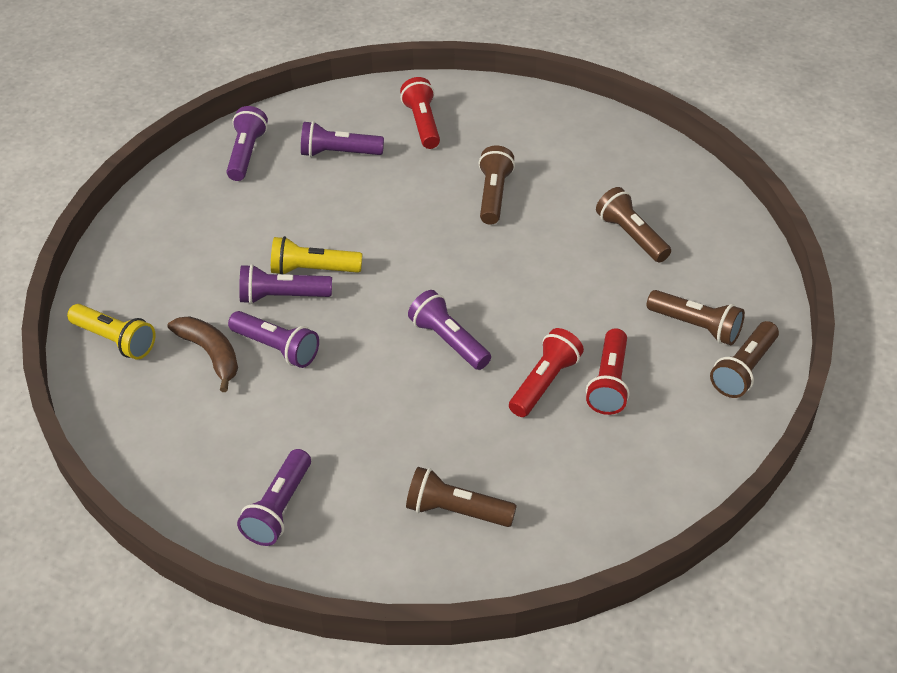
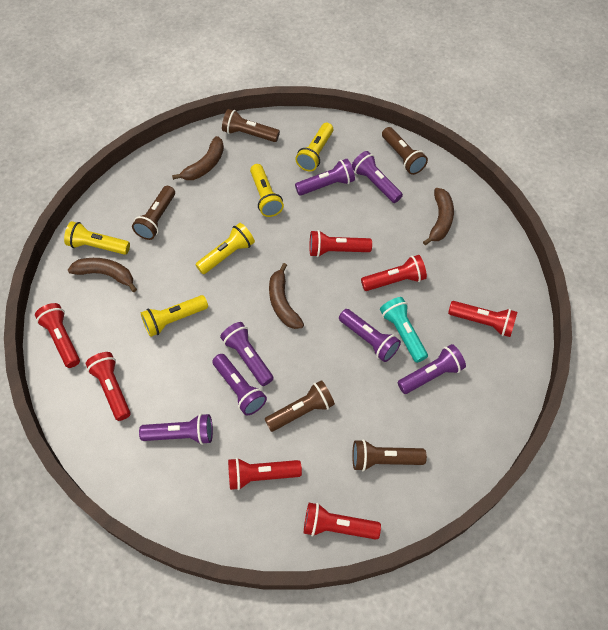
brown banana: [167,316,238,392] = 1 -> [68,258,137,292] [172,136,224,180] [269,263,304,329] [423,188,454,245] = 4
purple flashlight: [226,106,268,181] [228,311,319,368] [237,449,311,546] [239,264,332,304] [301,121,384,157] [408,290,491,370] = 6 -> [139,414,213,445] [212,354,267,416] [220,322,274,386] [295,158,355,196] [339,309,401,362] [352,151,403,203] [397,344,466,394] = 7
red flashlight: [400,77,440,149] [509,328,584,417] [586,328,630,415] = 3 -> [35,303,80,368] [86,352,131,421] [228,458,302,490] [304,503,381,540] [309,230,372,257] [361,255,427,291] [448,301,517,337] = 7
turquoise flashlight: none = 0 -> [380,297,428,363] = 1
yellow flashlight: [67,304,155,360] [271,236,362,274] = 2 -> [64,221,130,255] [141,295,208,337] [195,223,255,274] [250,164,284,217] [295,123,333,171] = 5

